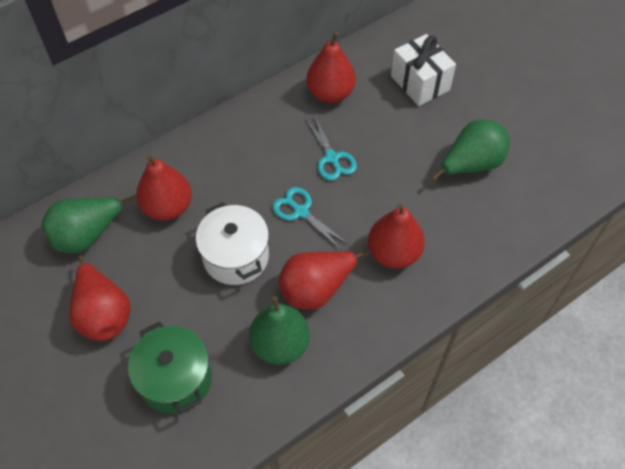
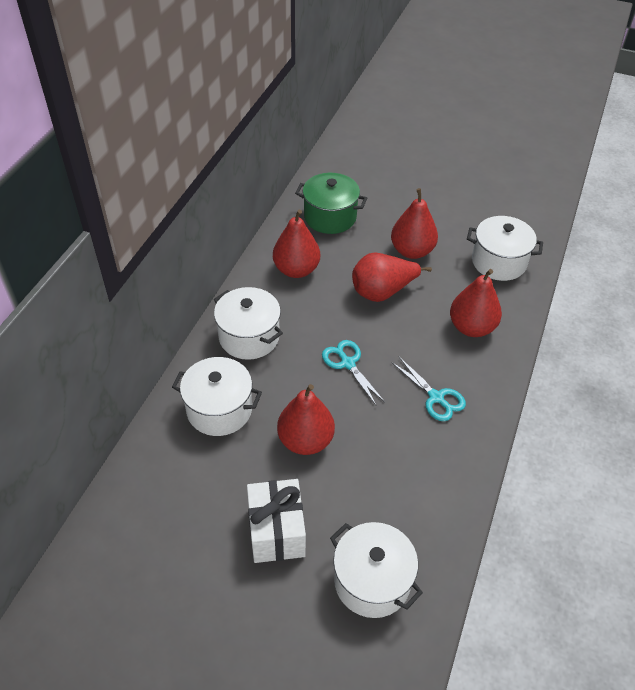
green pear: [41,196,135,253] [249,296,310,365] [432,119,510,180] = 3 -> none = 0
white pot: [196,202,269,285] = 1 -> [172,357,262,436] [214,287,283,360] [330,522,423,618] [467,216,543,281] = 4

